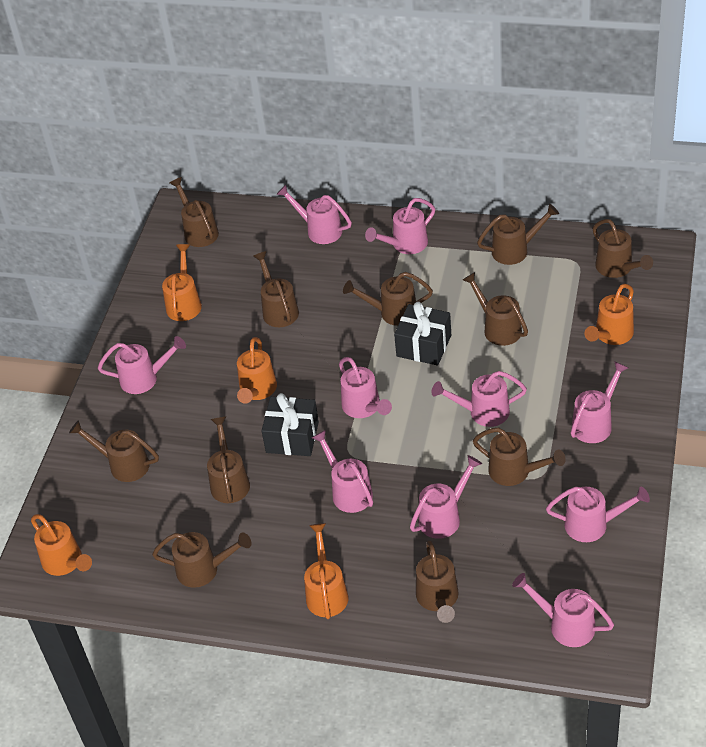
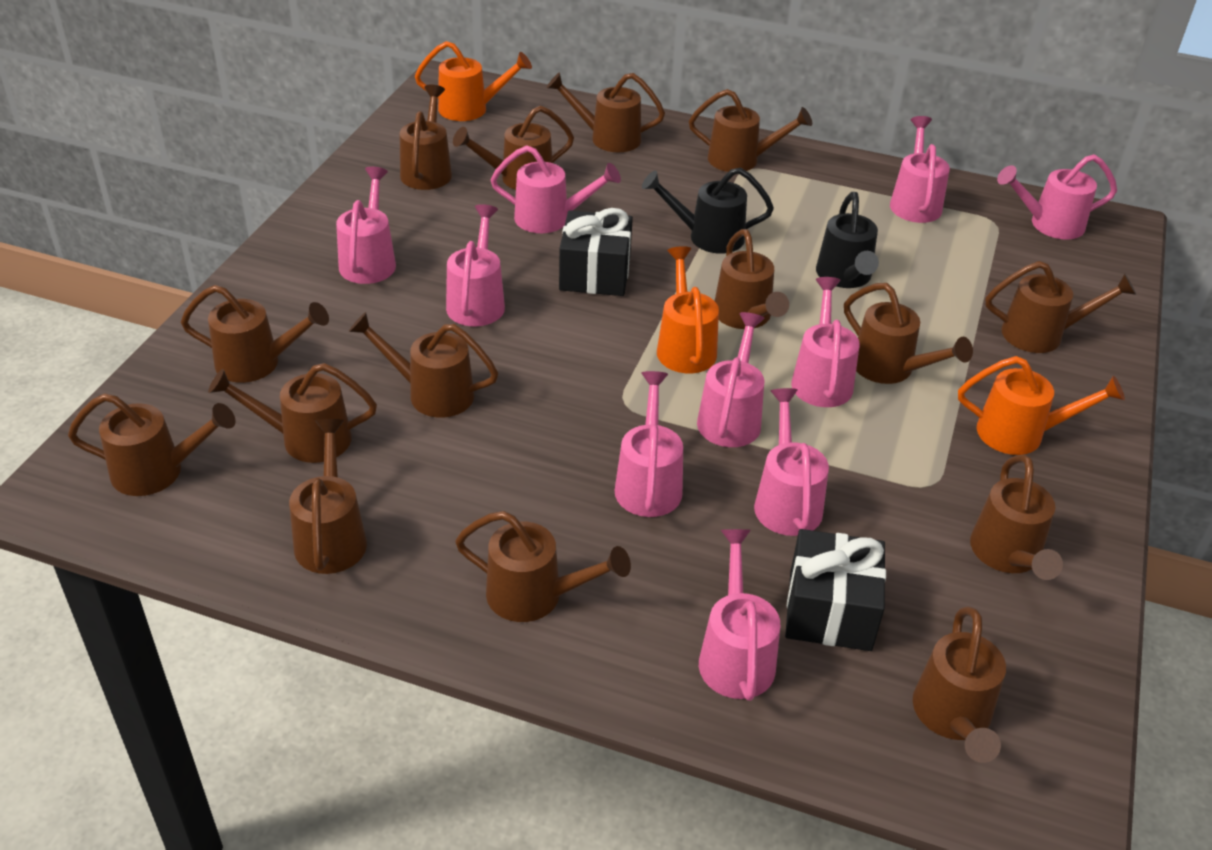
black watering can: none = 0 -> [642,168,774,254] [816,192,879,288] = 2
brown watering can: [69,420,159,482] [152,532,251,588] [170,177,219,247] [207,417,250,503] [253,251,299,327] [343,272,433,326] [416,541,459,623] [463,272,528,346] [473,428,566,486] [477,204,559,265] [593,219,653,278] = 11 -> [68,393,236,496] [181,285,329,383] [208,363,377,463] [289,419,367,574] [349,312,498,418] [400,84,452,190] [453,106,574,190] [455,511,631,622] [547,73,665,152] [689,89,812,172] [715,229,789,329] [844,283,973,384] [913,607,1006,763] [970,455,1063,580] [986,261,1136,353] = 15
orange watering can: [31,514,92,576] [162,244,202,321] [237,337,277,404] [304,523,348,619] [585,284,634,345] = 5 -> [415,41,532,121] [657,246,719,374] [958,356,1125,455] = 3

